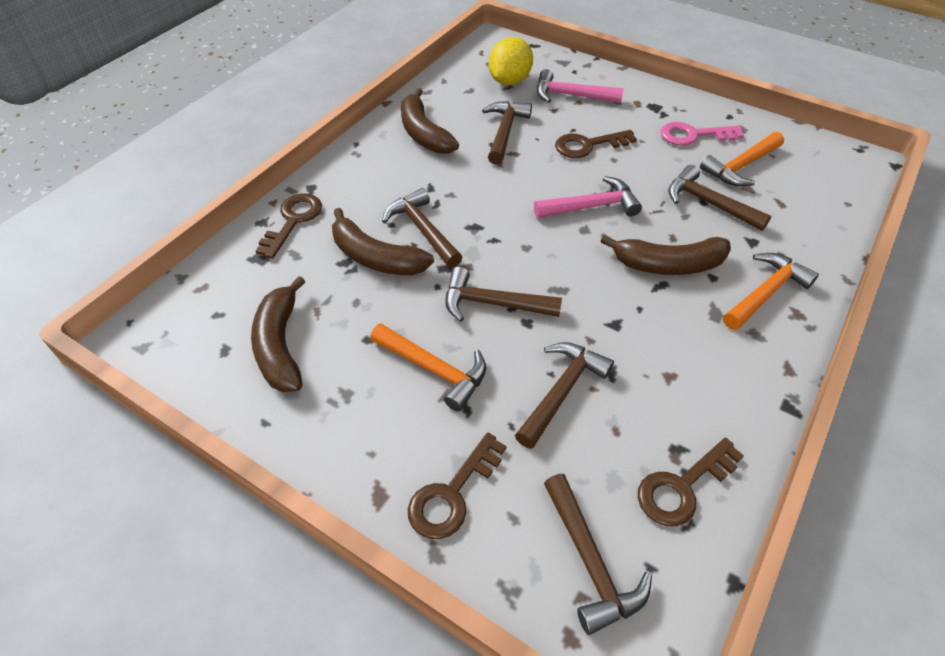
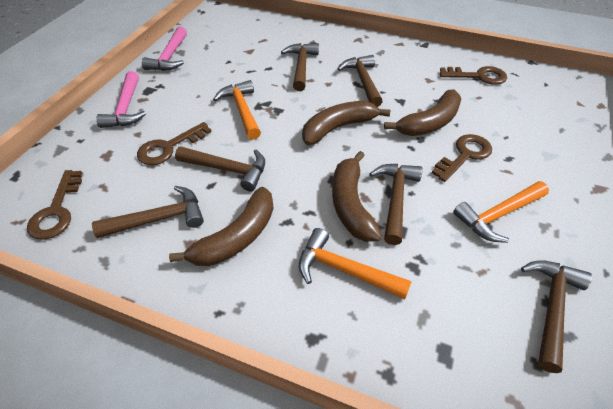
pink key: [661,122,744,146] = 1 -> none = 0
yellow lemon: [488,37,533,85] = 1 -> none = 0

